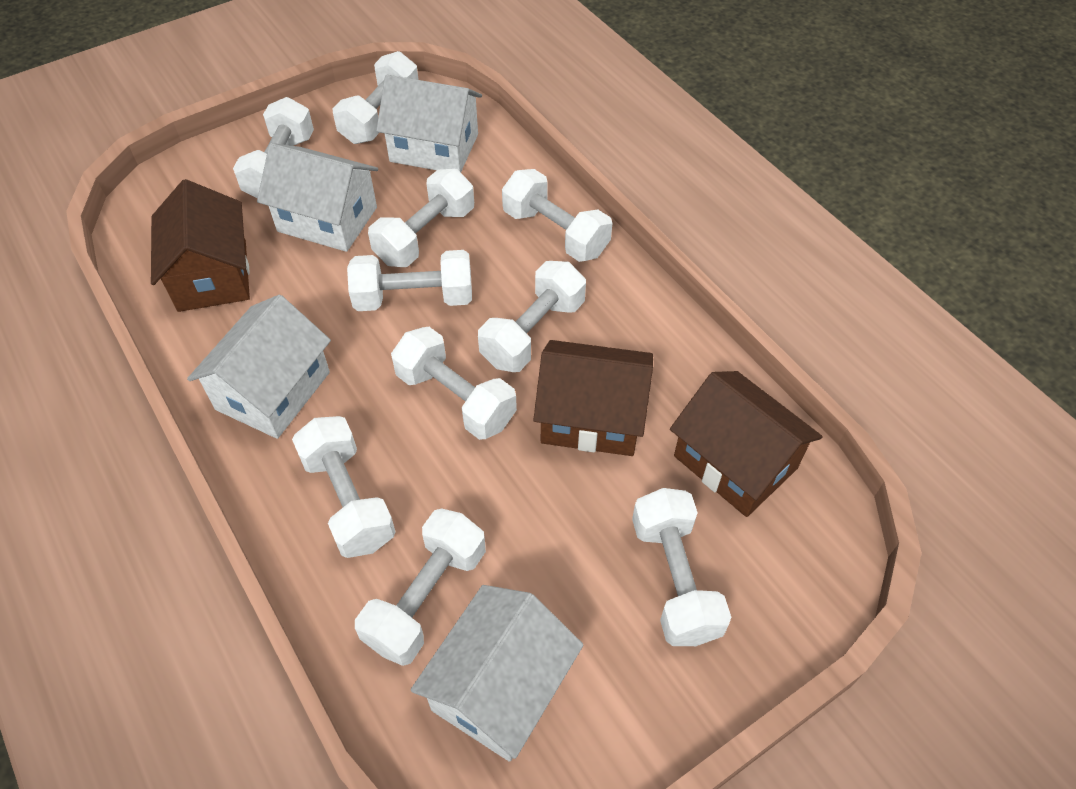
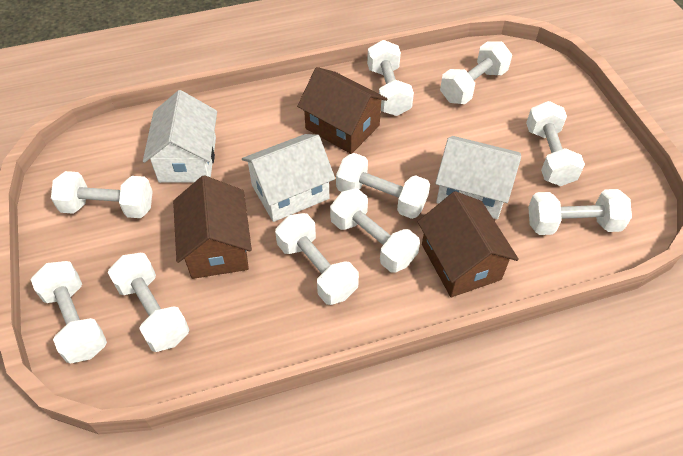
white house: [187,295,331,439] [257,143,378,252] [376,75,482,172] [410,585,584,762] = 4 -> [143,90,217,183] [242,134,335,222] [435,136,521,219] = 3

